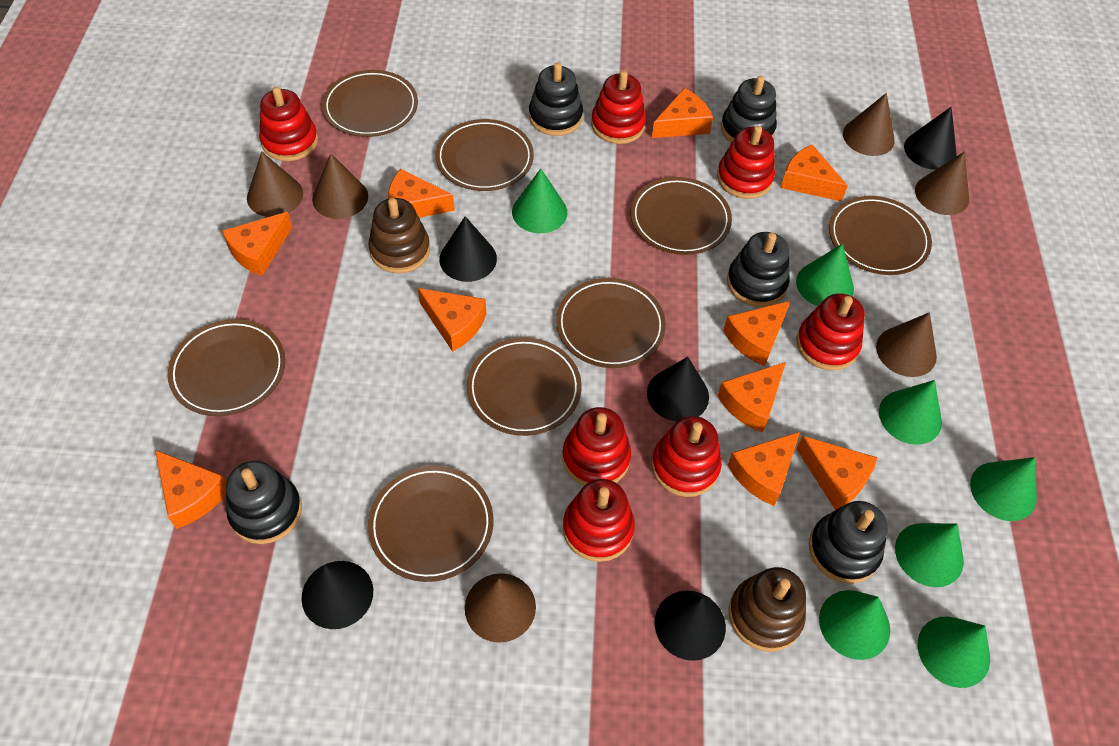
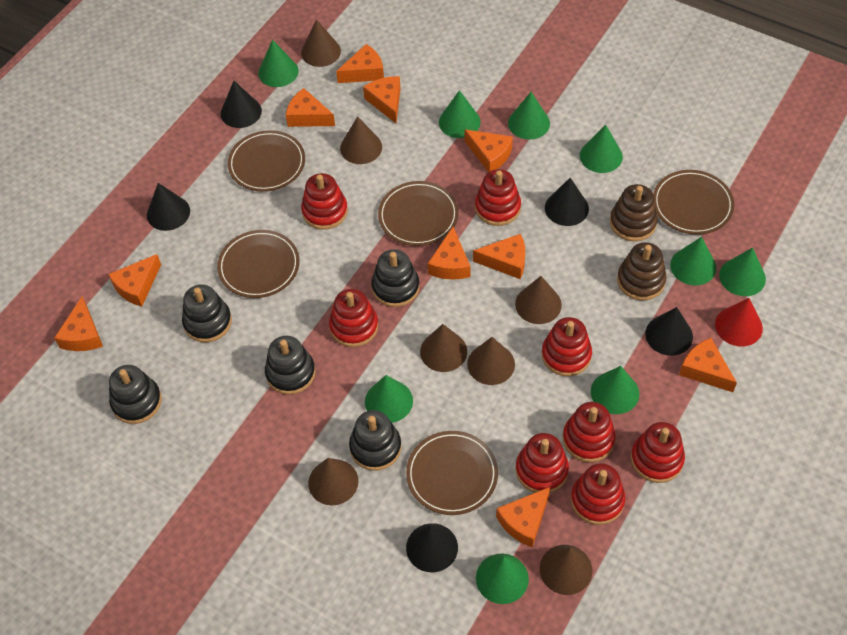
brown cone: [247,151,303,217] [312,153,368,219] [465,573,536,643] [843,93,895,156] [876,312,937,377] [915,151,969,215] = 6 -> [301,19,341,67] [308,458,358,505] [340,116,382,164] [420,324,467,372] [467,337,515,385] [515,276,562,324] [540,545,592,595] = 7
brown plate: [167,319,285,416] [322,70,418,137] [368,466,494,582] [435,119,534,191] [467,337,582,436] [556,278,666,368] [630,177,732,255] [829,196,932,275] = 8 -> [217,230,300,298] [228,130,305,192] [378,181,459,246] [406,431,498,515] [653,170,734,235] = 5
green cone: [512,169,567,233] [796,244,854,306] [819,590,890,660] [879,380,942,445] [895,523,964,587] [918,617,990,688] [970,457,1037,521] = 7 -> [258,40,299,87] [365,375,413,423] [439,90,481,138] [476,553,529,604] [508,92,550,140] [580,125,623,173] [591,366,639,414] [670,237,716,286] [719,248,766,296] = 9
red cone: none = 0 -> [715,298,763,347] = 1
red stacking toy: [259,87,318,161] [562,407,631,486] [563,479,635,562] [591,71,646,144] [651,416,722,497] [717,125,775,199] [797,293,865,371] = 7 -> [301,173,348,230] [329,289,378,347] [475,169,521,226] [516,433,569,493] [542,317,592,376] [563,402,616,462] [571,463,625,525] [631,422,685,483] = 8

